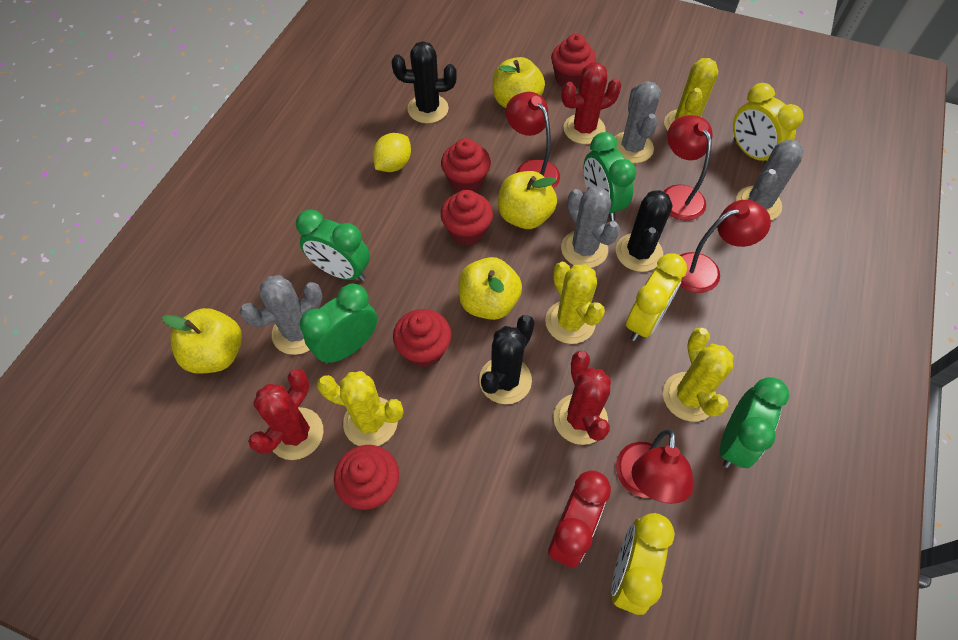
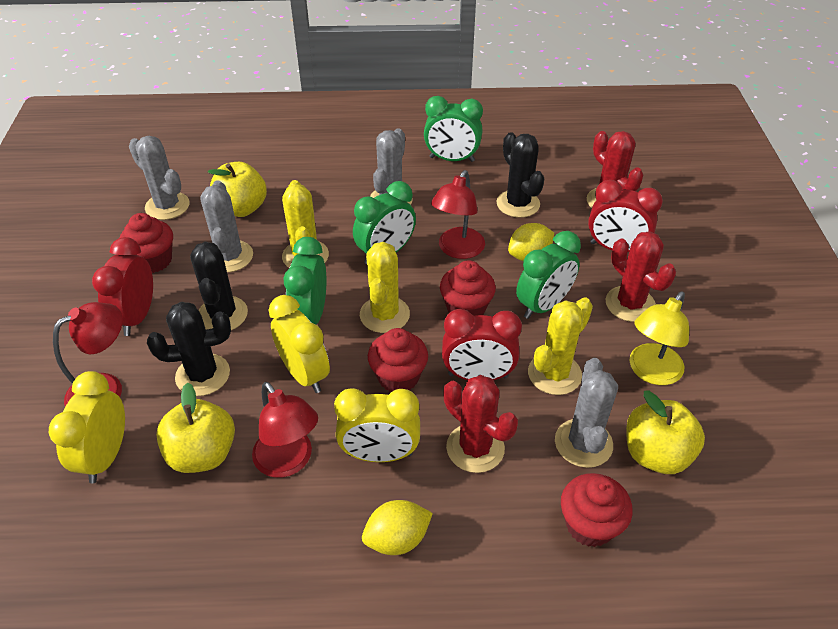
red clock: [548,471,611,568] = 1 -> [92,237,153,336] [442,309,522,380] [588,180,663,252] = 3
red cupcake: [334,445,399,510] [393,309,451,367] [441,138,491,192] [441,190,493,246] [551,34,596,89] = 5 -> [120,213,173,273] [368,328,428,392] [440,260,496,316] [561,473,633,547] = 4
red lamp: [506,92,560,189] [616,429,694,504] [663,115,712,221] [680,200,771,293] = 4 -> [53,302,123,406] [252,382,318,478] [431,170,485,259] = 3
yellow apple: [162,308,242,374] [458,257,522,320] [493,57,545,108] [498,171,557,229] = 4 -> [156,383,235,473] [208,162,267,217] [626,391,705,474] = 3
yellow cactus: [317,371,404,446] [545,262,605,344] [663,328,734,422] [664,58,718,131] = 4 -> [282,180,329,268] [360,242,410,333] [528,297,593,395] = 3
yellow lamp: none = 0 -> [630,291,689,385] = 1
yellow lemon: [373,133,411,172] = 1 -> [362,500,433,555] [508,223,554,261] = 2

